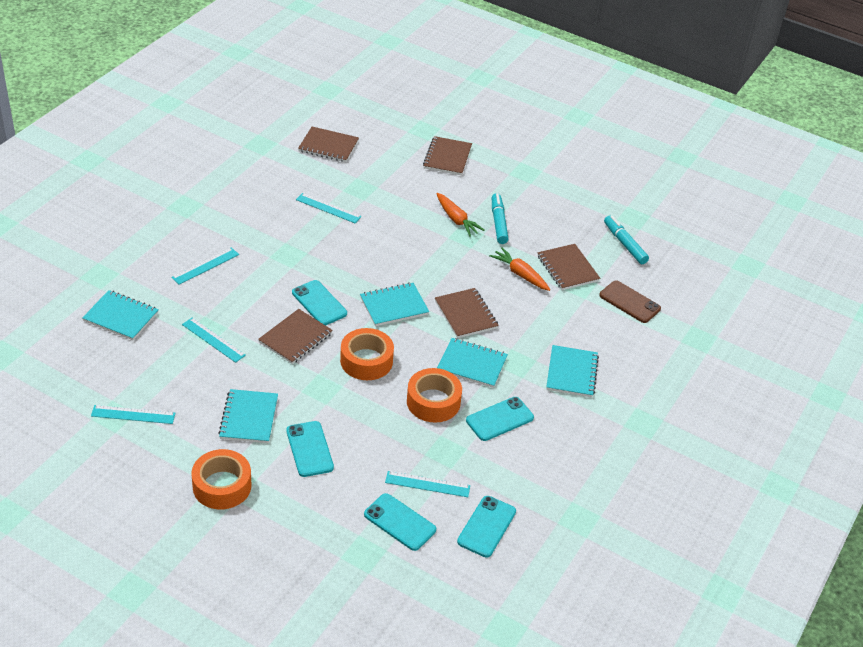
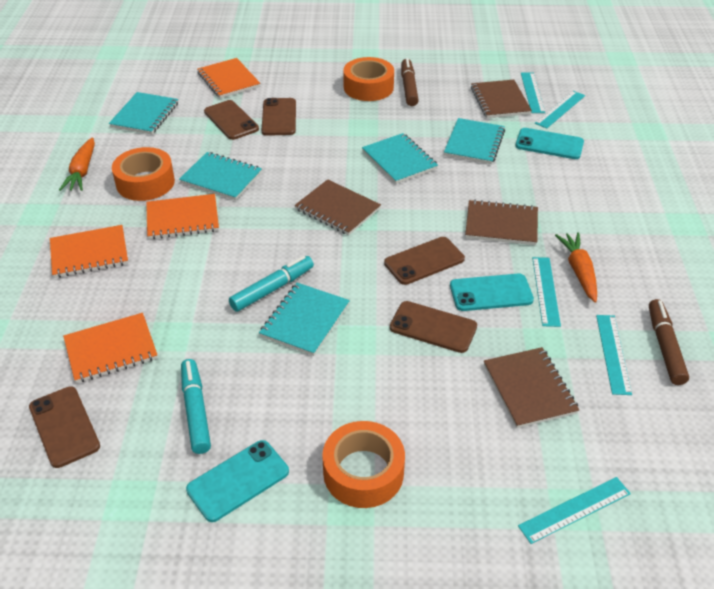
brown marker: none = 0 -> [401,58,419,106] [649,299,689,385] = 2
brown notebook: [258,309,333,364] [298,127,359,162] [423,136,472,175] [435,288,499,338] [538,244,600,290] = 5 -> [295,179,381,235] [465,200,538,245] [471,80,532,118] [484,347,579,428] = 4
brown phone: [599,280,661,323] = 1 -> [29,386,100,468] [204,100,259,140] [262,98,296,136] [384,237,465,285] [390,301,477,353] = 5
orange notebook: none = 0 -> [50,225,128,278] [63,313,158,383] [146,194,219,239] [197,58,260,98] = 4
turquoise phone: [286,421,334,477] [292,280,347,326] [364,493,436,551] [457,496,516,557] [466,397,534,441] = 5 -> [186,440,289,522] [450,273,534,311] [515,128,584,159] = 3

